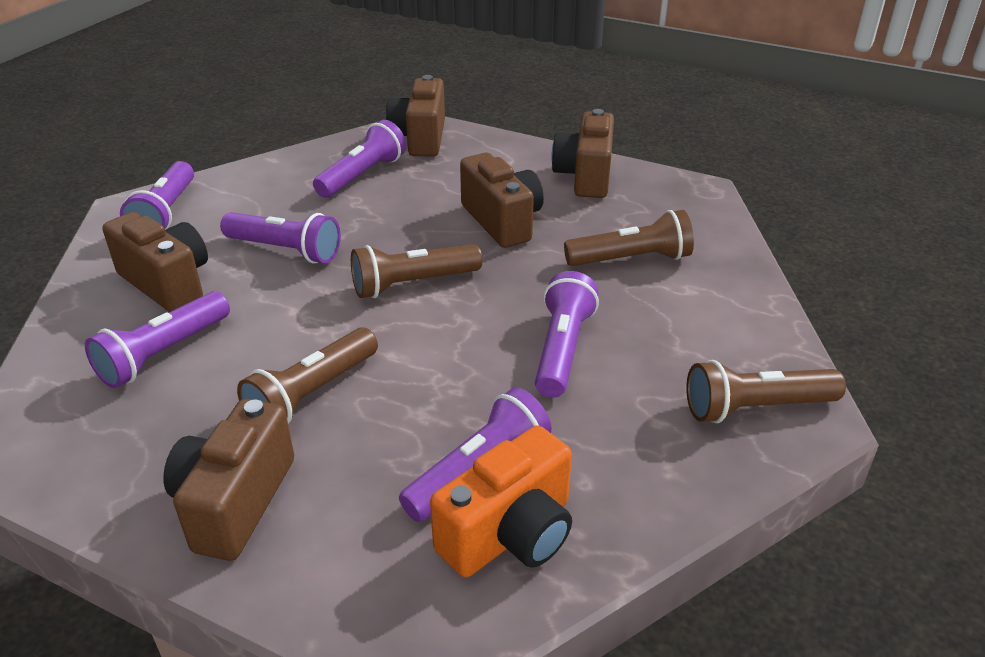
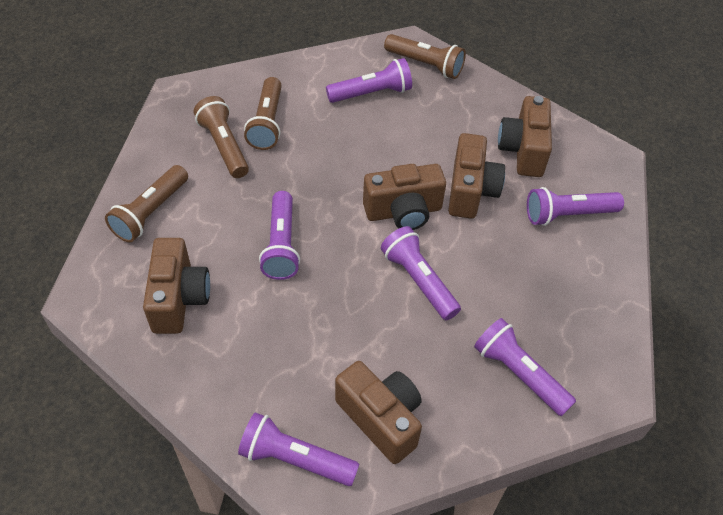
orange camera: [430,426,572,578] = 1 -> none = 0

